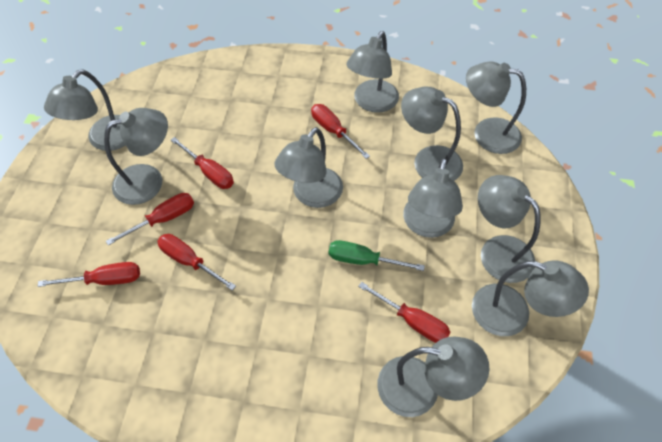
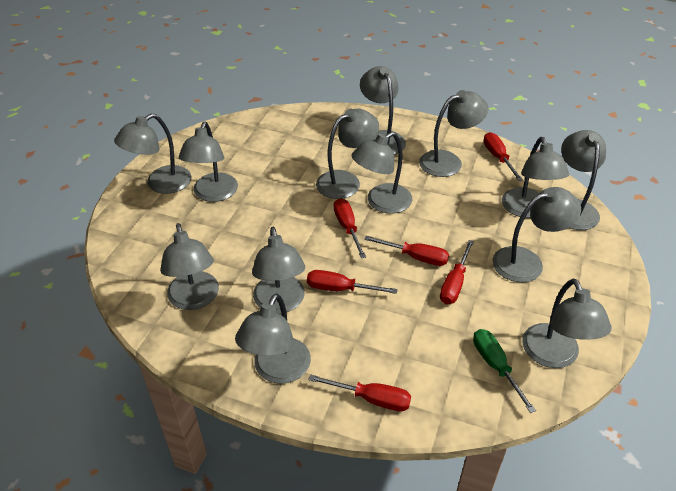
grey lamp: [44,69,126,151] [104,108,168,205] [275,127,343,208] [346,31,399,113] [377,337,490,417] [401,86,463,181] [403,158,463,238] [466,61,526,154] [472,260,589,336] [478,175,541,283] = 10 -> [114,114,191,194] [160,223,219,310] [179,122,238,202] [235,293,311,384] [252,227,305,314] [316,109,379,199] [352,132,412,213] [360,66,406,155] [419,90,488,177] [492,187,581,282] [502,137,569,218] [522,279,612,368] [561,130,606,230] = 13

